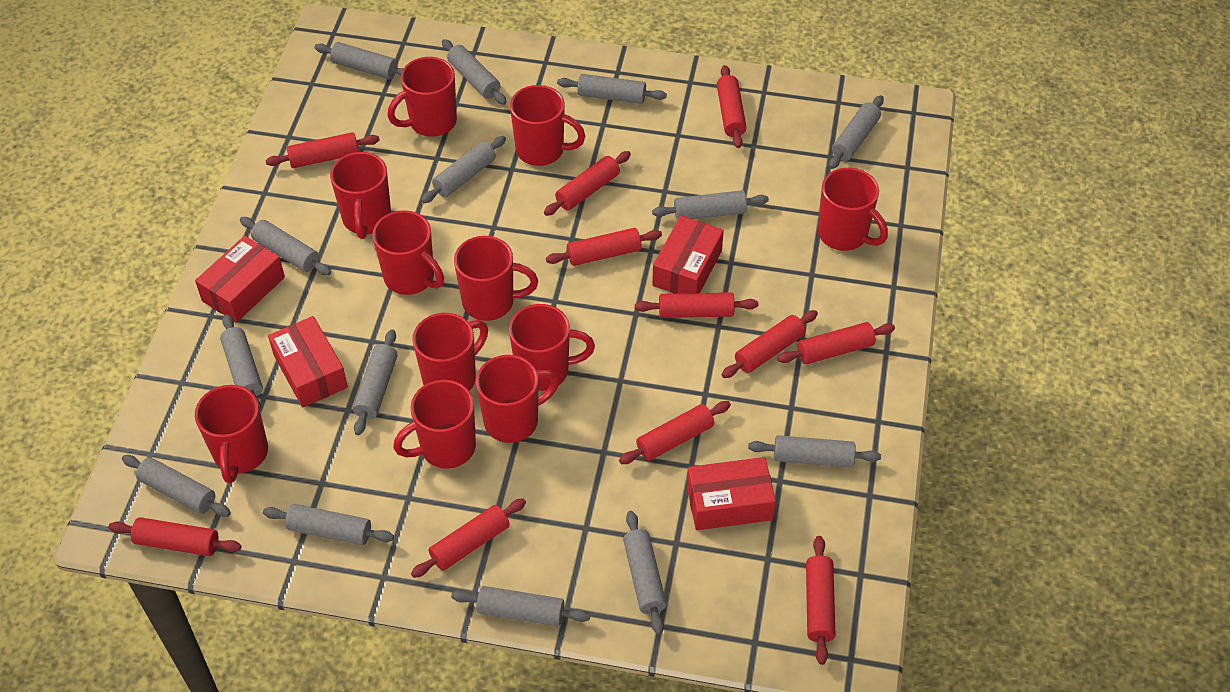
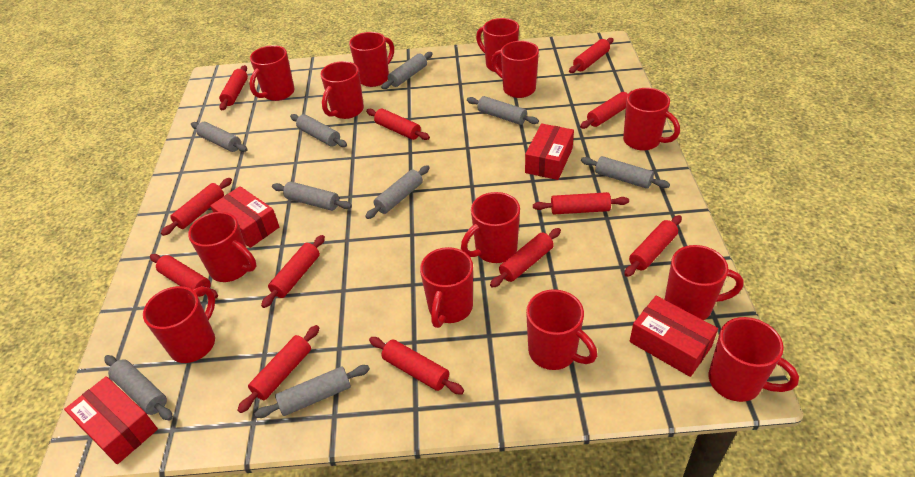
grey rolling pin: [122,455,231,517] [220,314,263,409] [240,217,331,275] [263,504,394,545] [314,42,403,79] [353,329,398,435] [421,136,506,203] [442,39,507,105] [451,586,590,626] [557,74,667,104] [623,511,667,635] [652,190,769,221] [748,435,881,468] [829,95,884,169] = 14 -> [104,355,173,421] [191,122,248,152] [254,365,370,418] [272,182,352,211] [290,114,347,147] [365,165,430,219] [381,52,433,89] [467,96,539,125] [581,156,670,189] = 9
red mug: [195,385,268,483] [330,152,391,239] [373,210,444,295] [387,57,457,137] [393,380,476,469] [412,313,488,391] [454,236,538,321] [476,355,559,443] [509,304,595,391] [510,85,585,166] [818,168,888,251] = 11 -> [143,286,215,363] [188,212,256,282] [249,45,295,101] [320,61,364,119] [349,32,394,87] [420,247,473,328] [461,192,520,263] [476,18,519,72] [492,41,539,98] [526,289,597,370] [623,88,680,151] [665,245,744,320] [709,317,799,402] = 13
red rolling pin: [109,517,241,556] [265,132,380,168] [411,498,526,578] [544,151,631,216] [546,228,662,266] [619,401,731,464] [635,292,758,318] [717,65,746,148] [721,310,818,378] [777,322,895,364] [806,536,836,665] = 11 -> [150,254,218,299] [161,178,232,236] [219,65,248,111] [237,325,320,413] [261,235,325,308] [366,109,430,140] [369,337,464,394] [490,228,561,288] [533,192,629,214] [569,38,614,73] [580,91,631,129] [624,215,682,277] = 12

